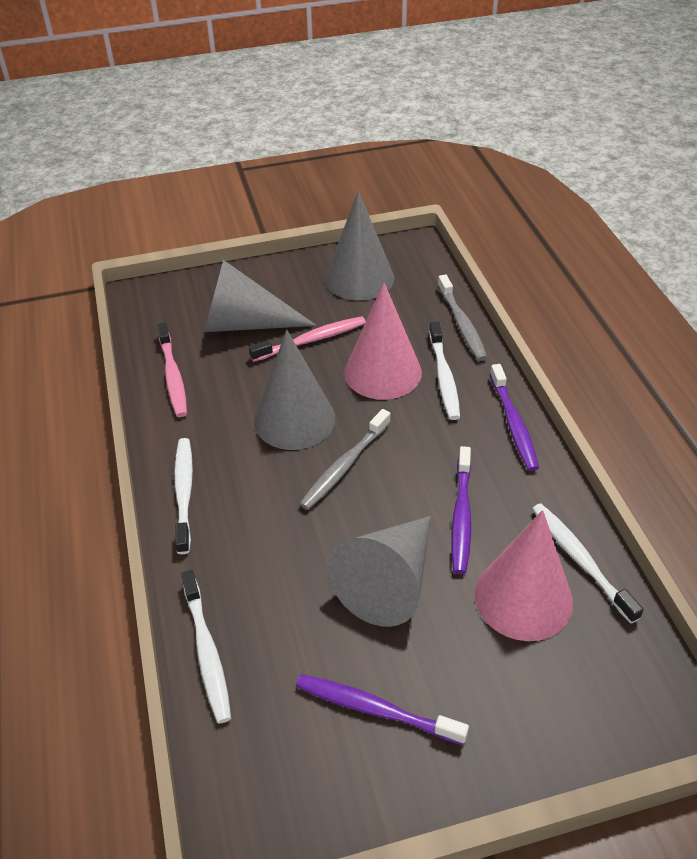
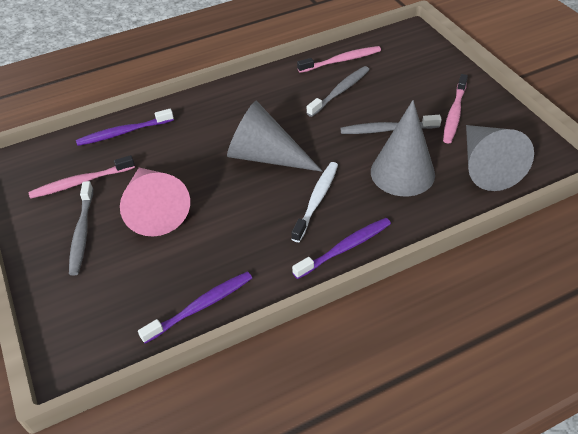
grey cone: [204,260,317,332] [254,330,335,450] [325,191,394,300] [328,516,431,627] = 4 -> [227,101,323,172] [371,100,435,196] [466,125,534,191] = 3
grey toothbrush: [300,409,391,510] [438,274,488,361] = 2 -> [69,181,93,275] [307,66,369,117] [340,115,442,134] = 3
pink cone: [344,282,422,400] [475,510,573,641] = 2 -> [120,168,190,237] = 1
pink toothbrush: [157,323,187,417] [249,316,366,362] = 2 -> [28,155,135,199] [297,46,381,73] [443,74,468,143] = 3
white toothbrush: [174,438,193,554] [181,570,231,723] [429,322,460,420] [532,503,644,623] = 4 -> [291,162,338,242] = 1

